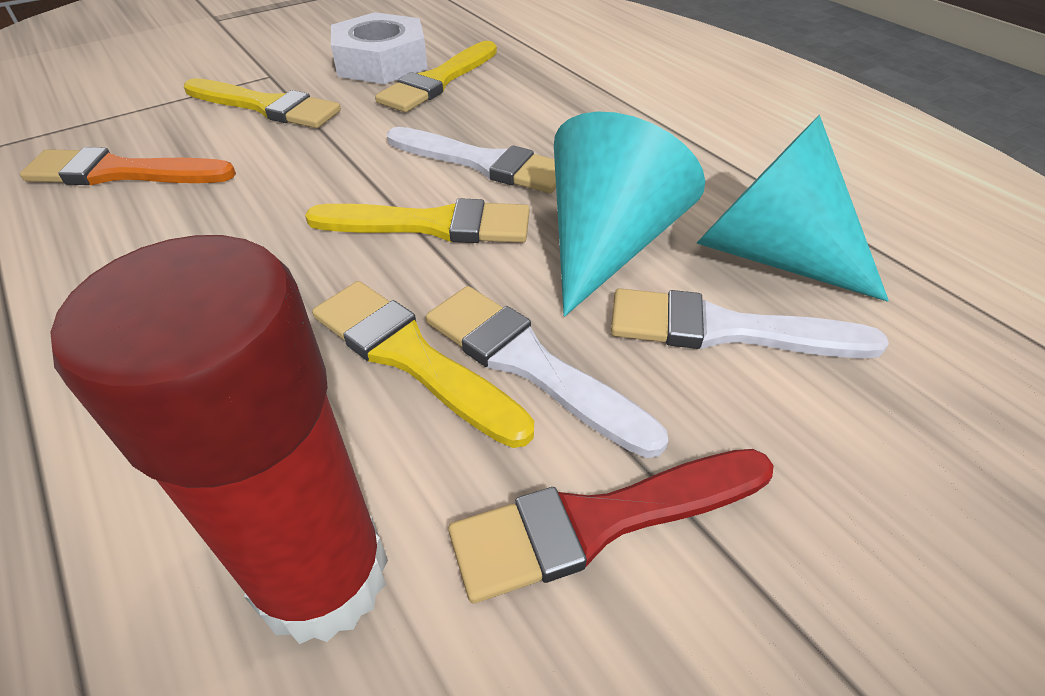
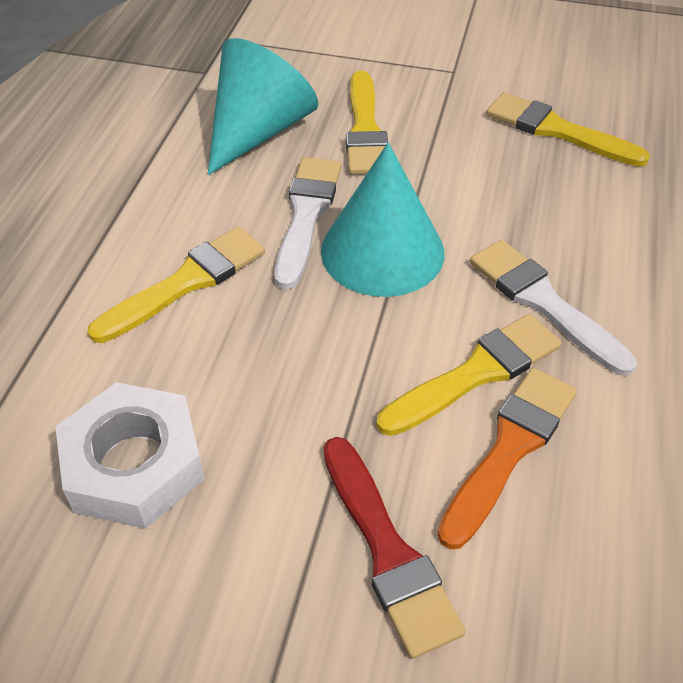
red glue stick: [50,235,388,644] = 1 -> none = 0
white brush: [387,127,556,193] [426,286,668,458] [611,288,889,358] = 3 -> [274,157,341,289] [470,240,637,376] = 2

